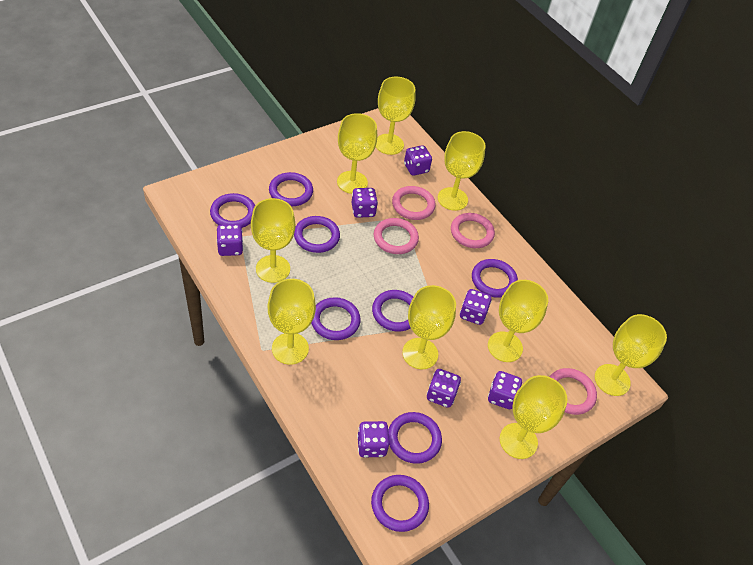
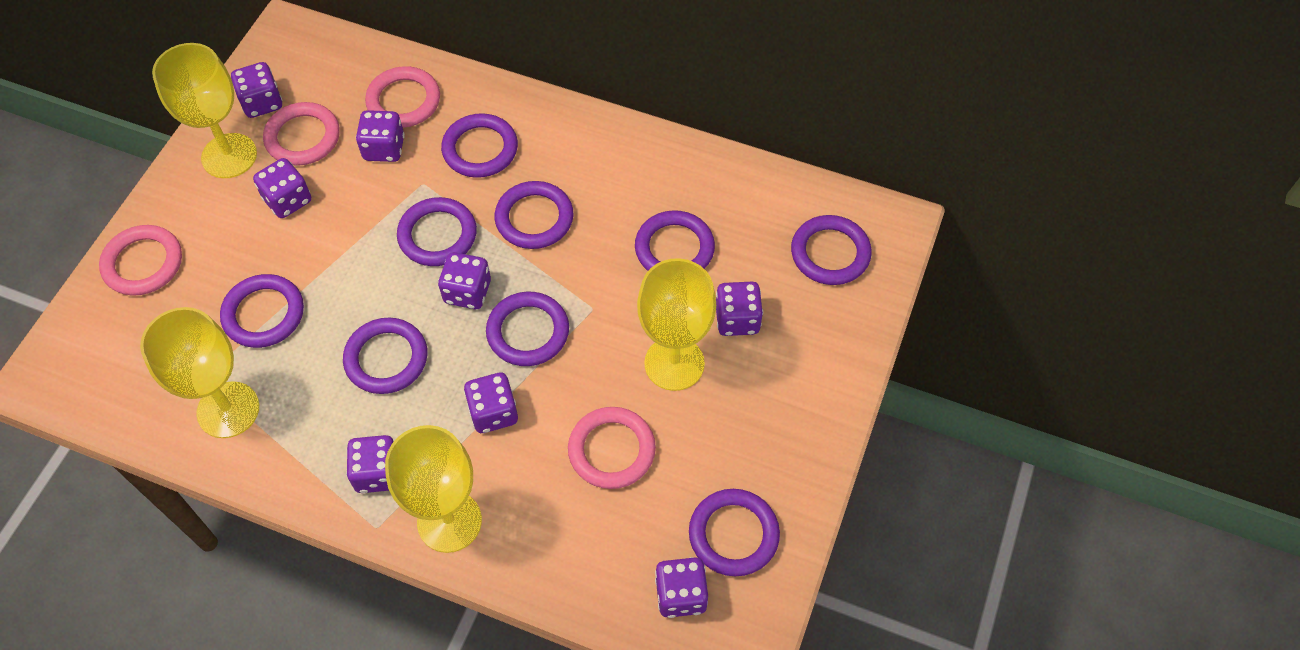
purple dice: [217,224,243,256] [351,188,378,218] [357,421,389,457] [404,145,432,176] [427,369,461,408] [460,289,491,325] [488,371,522,409] = 7 -> [231,62,282,118] [253,158,311,218] [346,435,394,493] [356,110,405,162] [438,252,491,309] [464,372,518,433] [655,557,708,618] [716,282,763,336] = 8
purple ring: [210,193,255,228] [269,172,313,206] [294,216,340,253] [311,297,361,340] [371,475,429,532] [372,290,413,332] [388,412,442,464] [472,259,518,298] = 8 -> [220,274,304,348] [343,318,427,394] [397,197,477,266] [441,113,518,178] [486,292,569,366] [495,181,573,249] [635,210,715,271] [689,489,780,576] [791,215,872,285] = 9
yellow goblet: [251,198,295,283] [268,279,316,365] [337,113,377,194] [376,77,415,155] [402,285,456,369] [438,131,486,211] [488,280,548,362] [500,375,568,459] [595,314,667,396] = 9 -> [140,307,259,438] [152,43,257,178] [385,425,482,553] [637,258,716,391] = 4

